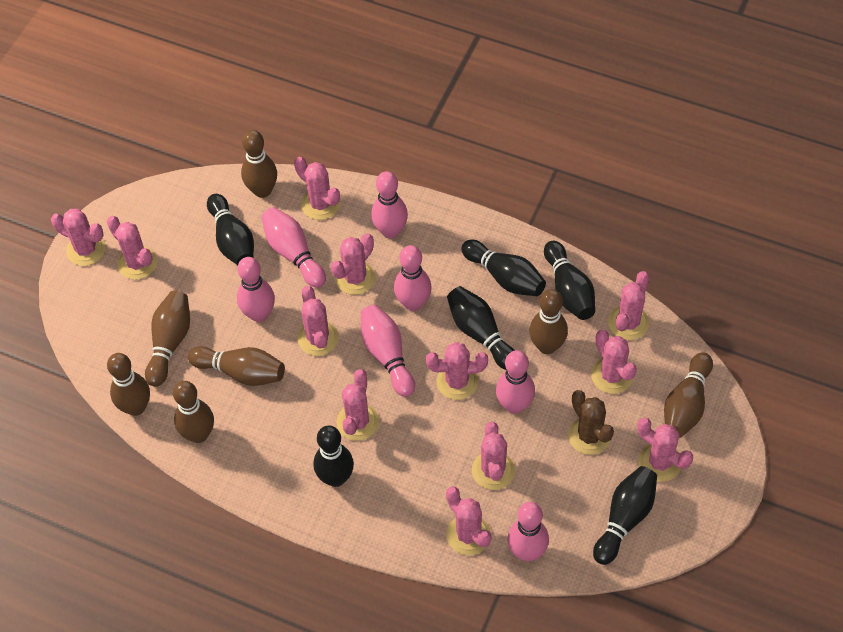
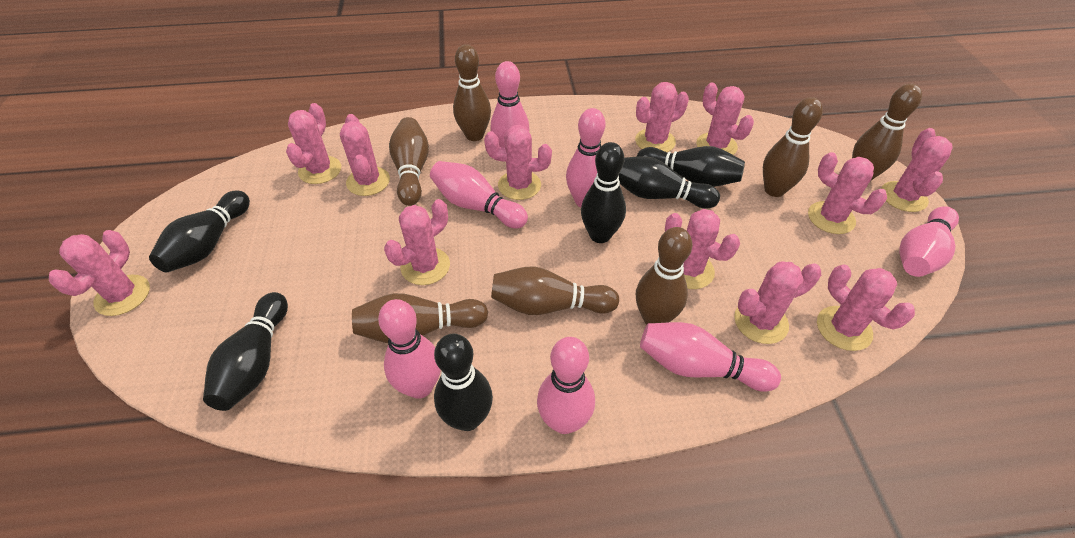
brown cactus: [568,390,614,455] = 1 -> none = 0

